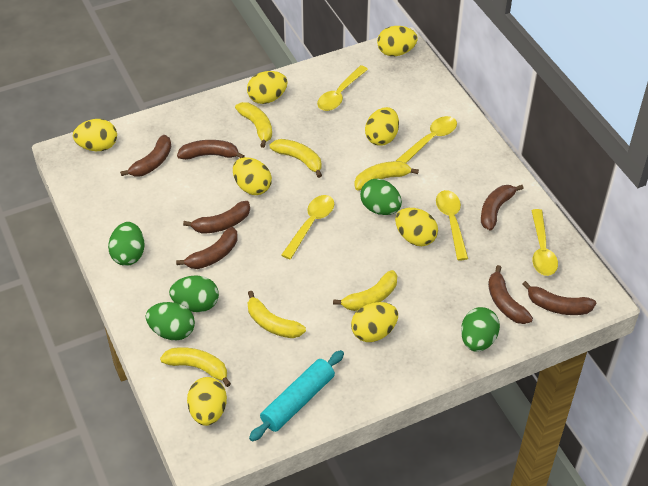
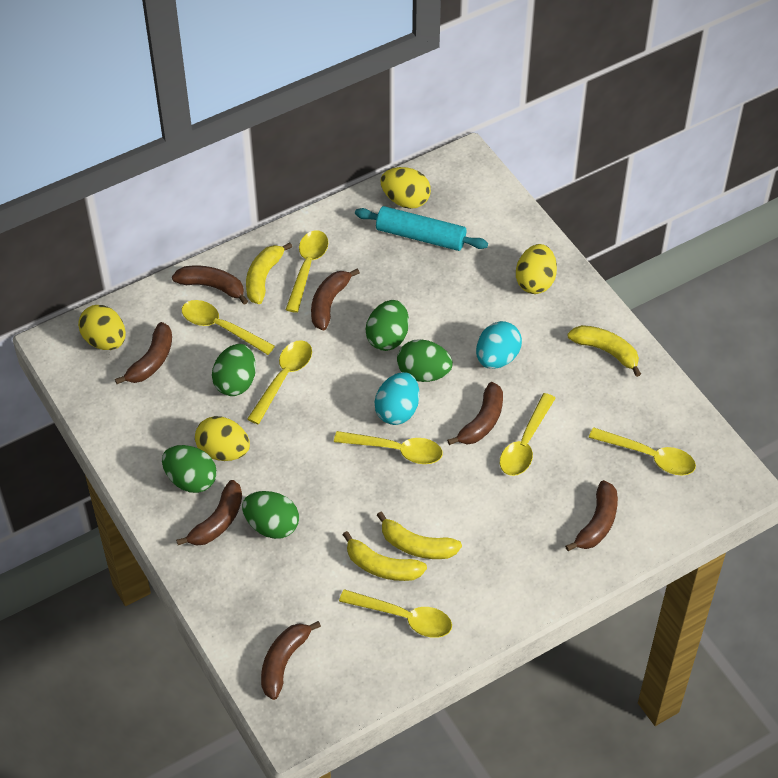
turquoise egg: none = 0 -> [375,372,419,425] [476,321,522,369] = 2
yellow banana: [160,347,231,387] [235,102,272,148] [248,291,306,338] [269,139,322,178] [333,270,397,311] [354,161,419,191] = 6 -> [246,242,292,304] [343,531,427,581] [377,512,462,559] [568,325,641,377] = 4
yellow egg: [73,119,117,151] [187,377,227,426] [233,157,272,195] [247,71,288,104] [351,302,398,342] [365,107,399,146] [377,26,417,56] [395,208,438,246] = 8 -> [78,305,126,350] [195,416,250,461] [380,167,431,209] [516,244,557,294] = 4
yellow spoon: [281,195,334,259] [317,65,368,111] [396,116,457,163] [436,190,468,260] [531,209,558,276] = 5 -> [182,300,275,355] [247,340,312,424] [285,230,328,313] [334,431,443,464] [339,589,452,638] [500,393,556,476] [588,427,696,475] = 7

